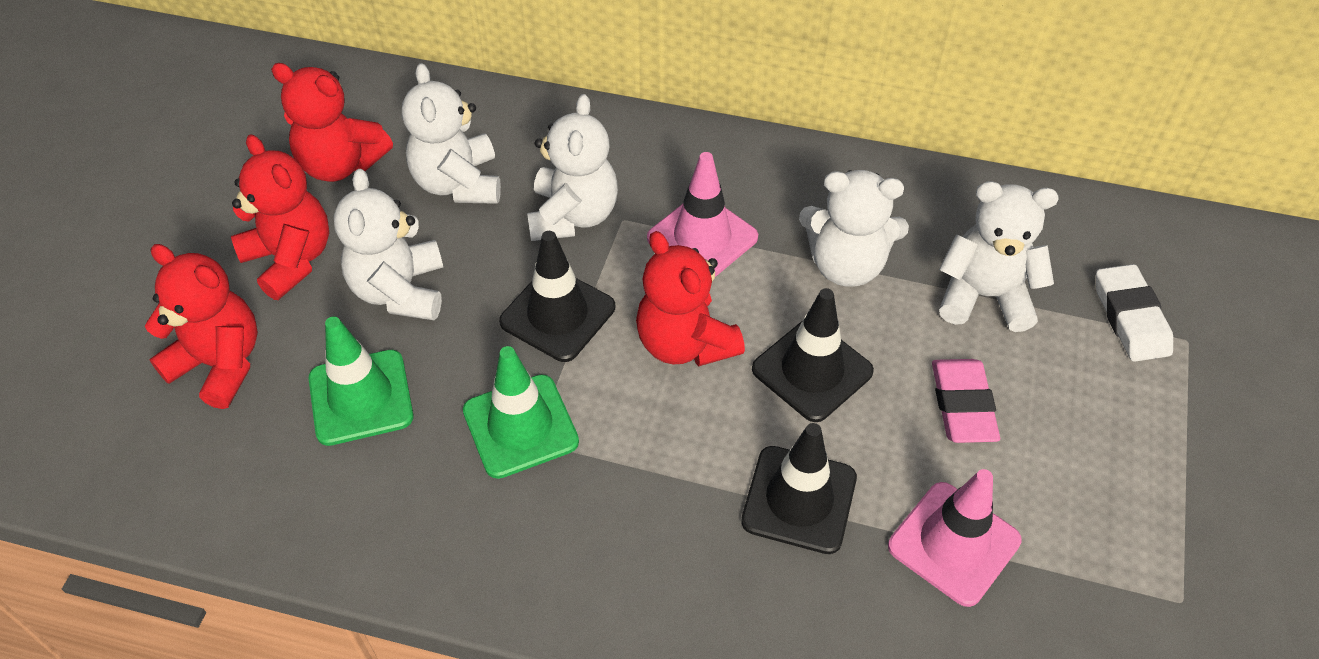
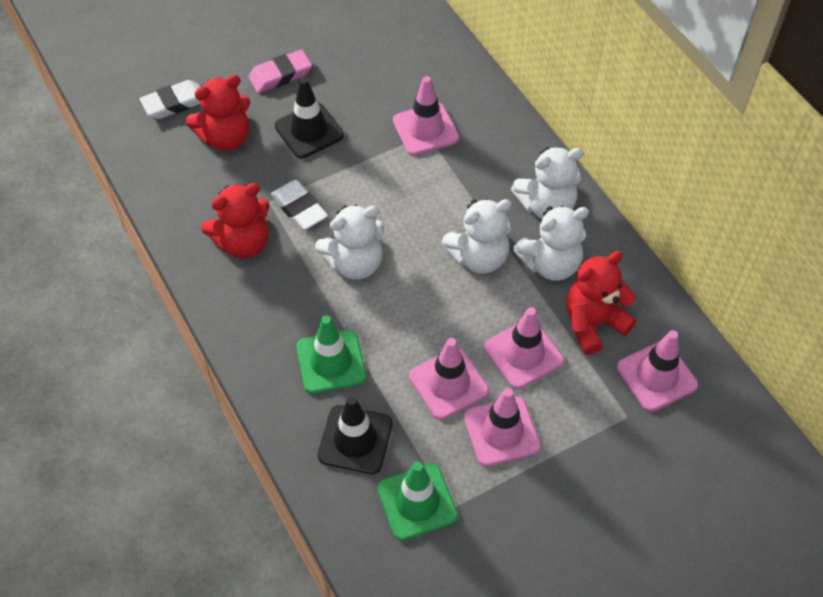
black traffic cone: [499,231,615,362] [741,423,857,554] [752,288,874,422] = 3 -> [274,77,344,159] [318,396,393,474] = 2
pink traffic cone: [647,152,758,277] [888,469,1022,607] = 2 -> [393,76,459,156] [409,338,489,420] [464,388,541,467] [484,307,564,389] [617,330,698,412] = 5
red teddy bear: [145,244,258,409] [231,134,329,300] [271,63,393,182] [636,231,745,366] = 4 -> [186,75,250,151] [201,183,270,258] [566,251,636,355] = 3
white eraser: [1096,264,1173,362] = 1 -> [140,80,200,119] [271,180,328,230] = 2
white teddy bear: [334,169,443,320] [402,63,501,204] [527,94,618,241] [799,170,909,287] [939,181,1059,332] = 5 -> [315,205,384,280] [441,199,512,273] [511,147,583,219] [513,206,589,281] = 4

